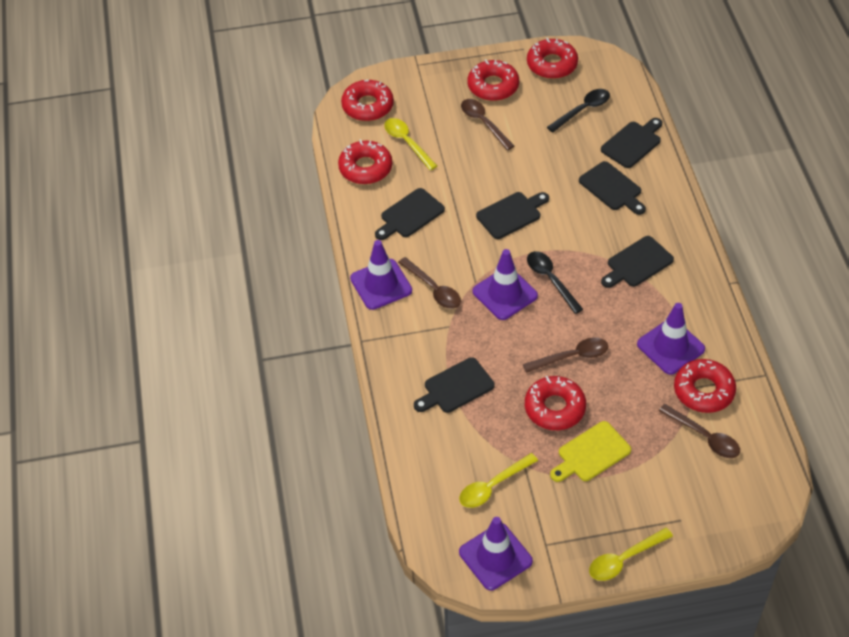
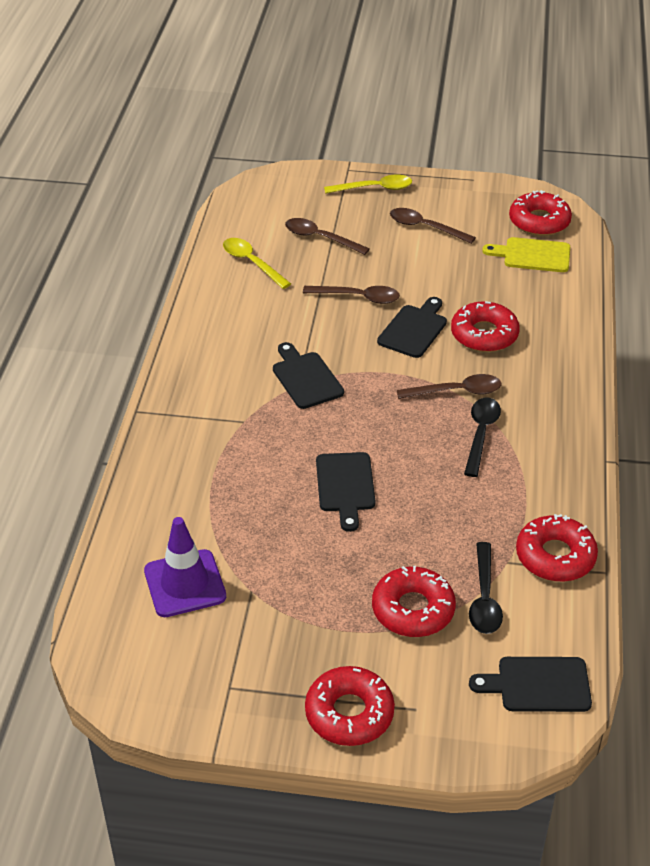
black cutting board: [375,188,445,240] [414,357,495,413] [476,192,549,239] [579,161,646,215] [601,118,662,168] [601,236,674,288] = 6 -> [273,342,344,409] [316,452,375,532] [377,297,447,358] [469,657,592,712] = 4
purple traffic cone: [350,240,412,310] [459,517,533,590] [473,249,538,320] [637,303,705,375] = 4 -> [144,517,226,617] = 1
red donut: [338,139,392,184] [341,80,394,121] [468,59,519,101] [525,376,586,430] [527,37,578,79] [674,359,736,413] = 6 -> [305,666,395,746] [372,566,456,637] [451,301,520,352] [509,190,572,236] [516,514,598,582] = 5
yellow spoon: [384,118,437,170] [459,453,538,508] [589,528,673,581] = 3 -> [223,238,291,289] [324,175,412,194] = 2

